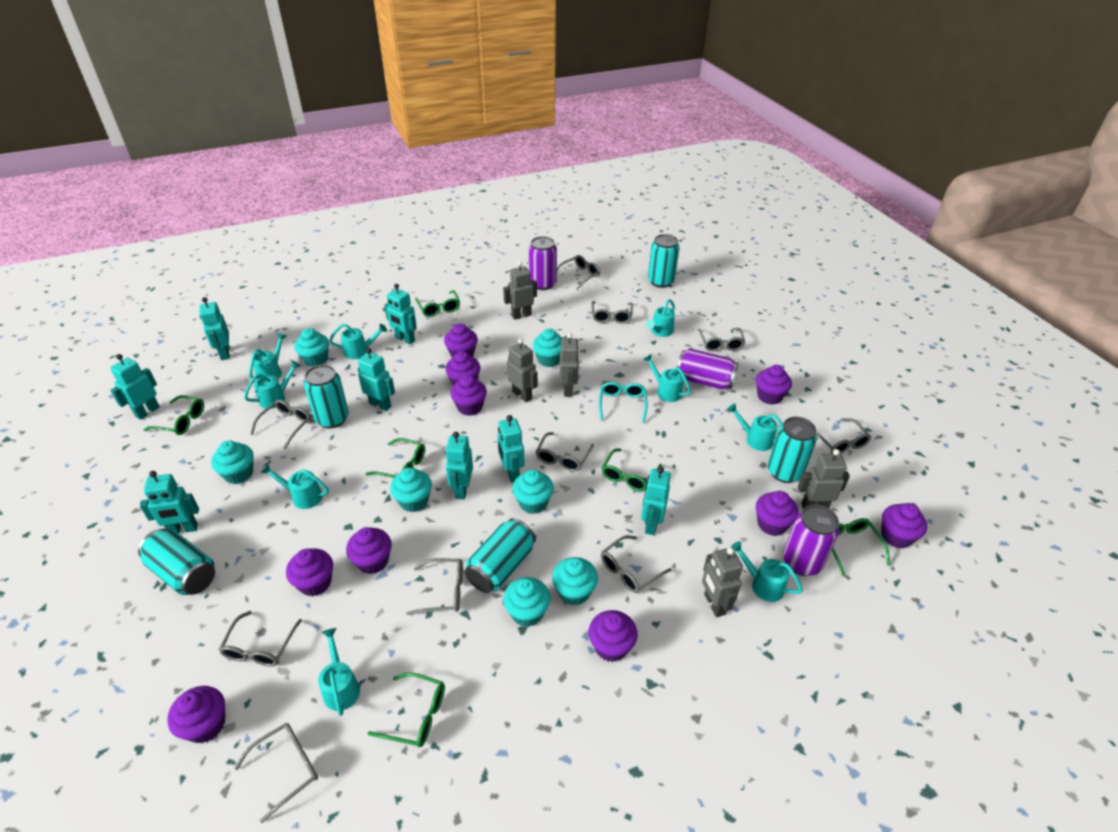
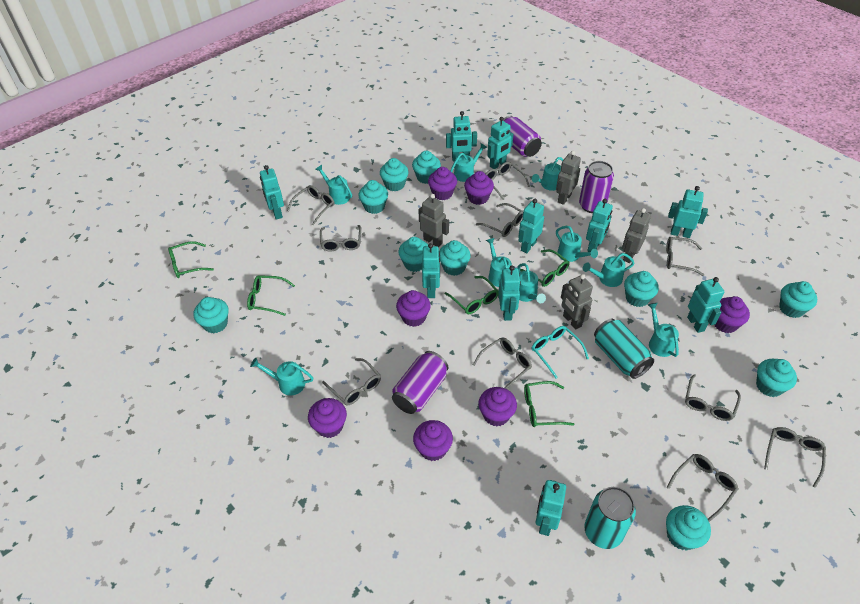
green glasses: [143,395,204,435] [365,438,425,478] [367,673,445,747] [415,290,460,317] [602,448,662,491] [832,518,890,576] = 6 -> [168,241,214,278] [247,275,295,316] [445,276,499,314] [520,249,569,287] [524,381,575,427] = 5
grey robot: [503,261,537,320] [507,338,538,402] [560,333,579,397] [702,547,743,617] [798,449,850,509] = 5 -> [418,194,449,247] [556,151,581,205] [561,274,593,330] [622,208,651,263] = 4
purple cupcake: [167,686,225,743] [286,549,333,596] [346,527,392,574] [444,323,478,357] [445,351,481,385] [450,375,487,416] [589,610,638,662] [756,365,792,405] [756,491,799,536] [881,503,927,548] = 10 -> [308,398,347,438] [396,290,431,327] [413,420,453,461] [428,167,457,200] [464,171,494,205] [478,387,517,426] [715,296,750,333] = 7
turquoise can: [138,529,215,595] [304,365,349,428] [465,518,536,593] [648,234,679,288] [768,417,817,483] = 5 -> [584,487,636,549] [594,319,654,379] = 2
turquoise cupcake: [211,441,254,484] [294,328,329,367] [390,467,432,512] [503,577,550,627] [512,469,554,514] [533,328,562,367] [552,557,598,606] = 7 -> [194,297,229,333] [359,180,388,214] [380,158,409,191] [398,237,428,272] [412,151,441,184] [439,240,471,276] [624,271,659,307] [666,505,711,551] [756,359,797,397] [779,281,817,318] = 10
turquoise robot: [110,354,160,420] [140,471,199,533] [199,297,230,360] [358,348,395,411] [384,284,417,344] [445,432,473,499] [497,415,525,483] [641,467,671,535] = 8 -> [260,165,284,220] [422,243,440,298] [446,111,477,161] [487,117,513,169] [498,265,521,321] [518,199,544,253] [536,480,566,536] [586,199,613,252] [668,186,708,238] [687,277,724,333] = 10

